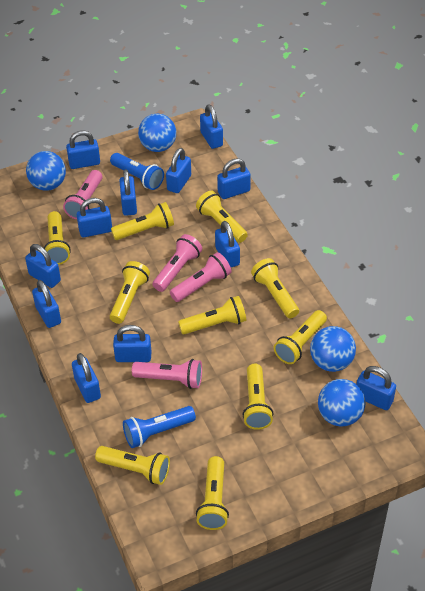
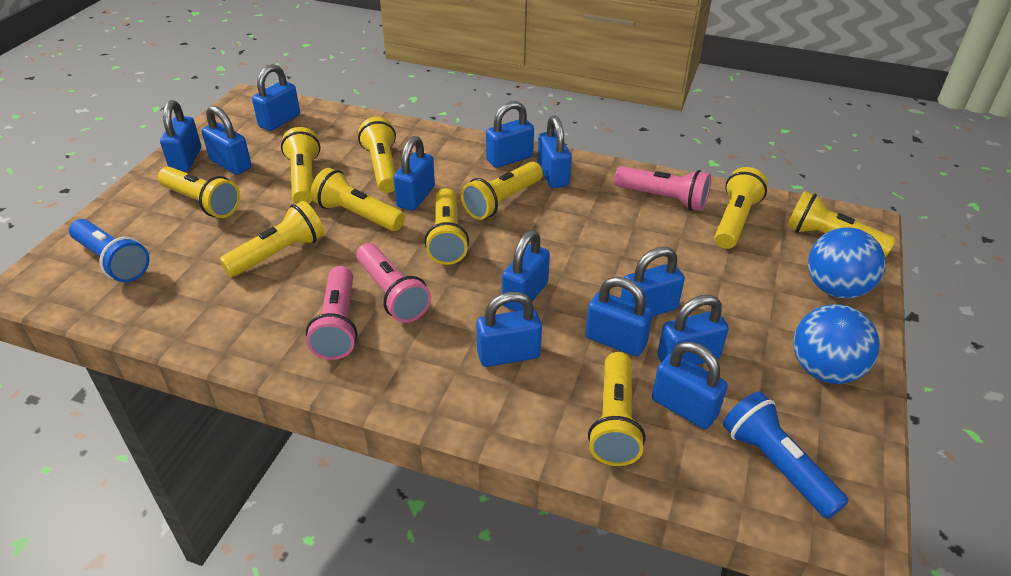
blue ball: [26,151,66,191] [138,114,176,152] [310,326,356,372] [318,379,365,426] = 4 -> [794,304,880,384] [808,227,885,299] = 2
pink flashlight: [63,170,102,219] [132,359,202,389] [153,234,202,292] [170,252,231,302] = 4 -> [306,266,357,360] [356,243,431,323] [614,166,711,211] = 3

